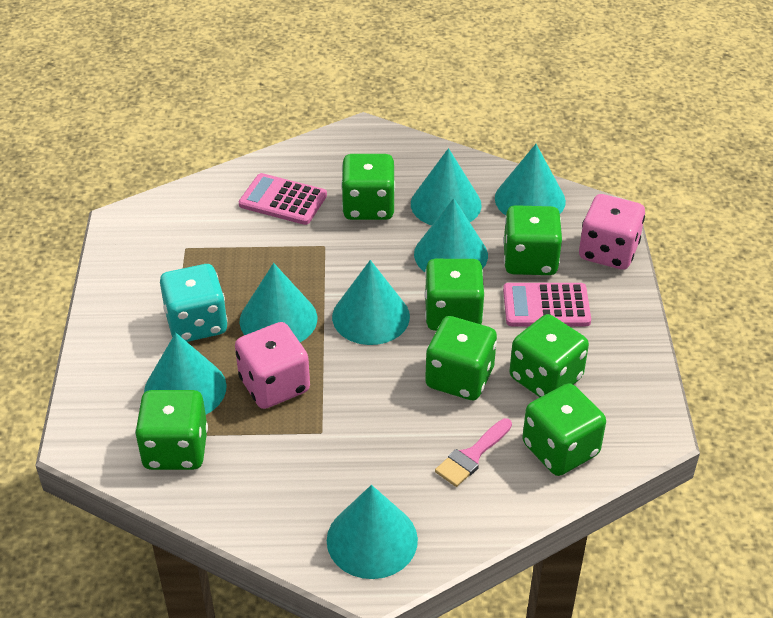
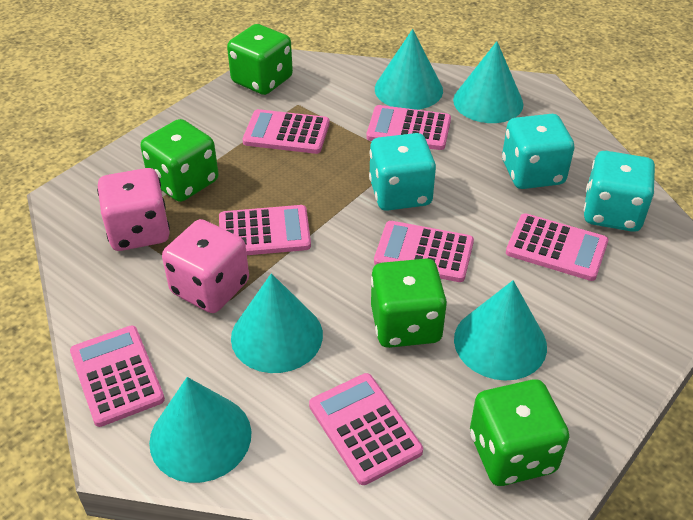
green dice: [135,390,208,470] [341,154,395,220] [424,259,484,331] [425,316,497,400] [503,205,562,275] [509,314,589,397] [522,383,606,476] = 7 -> [141,119,218,202] [227,24,293,95] [371,259,447,348] [470,379,569,486] = 4
pink brush: [435,418,512,487] = 1 -> none = 0
pink calculator: [239,173,327,225] [503,283,591,326] = 2 -> [70,325,165,427] [219,205,311,255] [243,109,330,154] [309,373,423,485] [366,105,451,150] [374,221,474,282] [506,213,609,281] = 7
turquoise cone: [144,333,227,415] [239,263,317,342] [327,485,418,579] [332,260,410,345] [411,148,482,226] [414,198,488,272] [495,144,566,215] = 7 -> [149,377,251,483] [231,273,323,373] [375,29,443,110] [453,41,524,123] [454,280,547,381] = 5
turquoise dice: [160,264,228,342] = 1 -> [369,133,436,211] [502,114,574,189] [584,151,655,232] = 3

